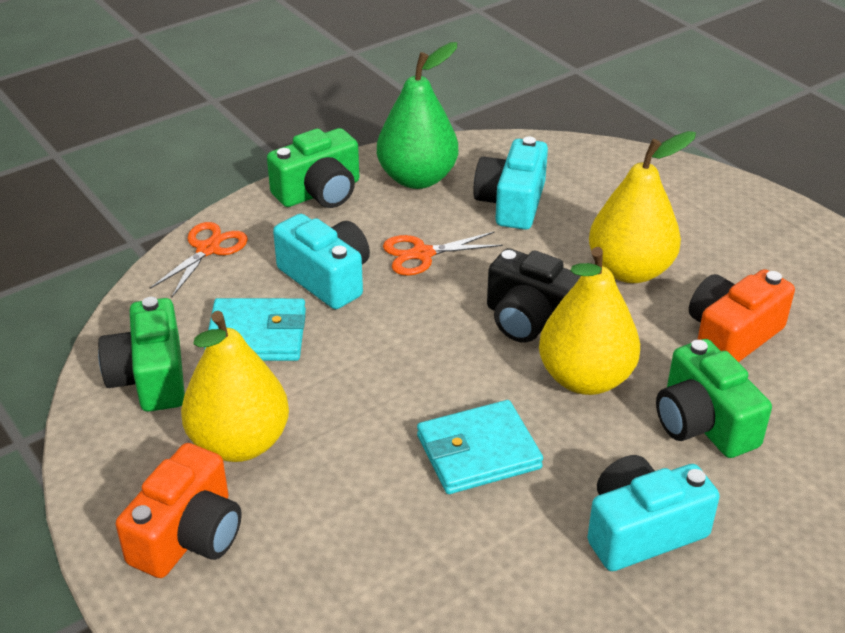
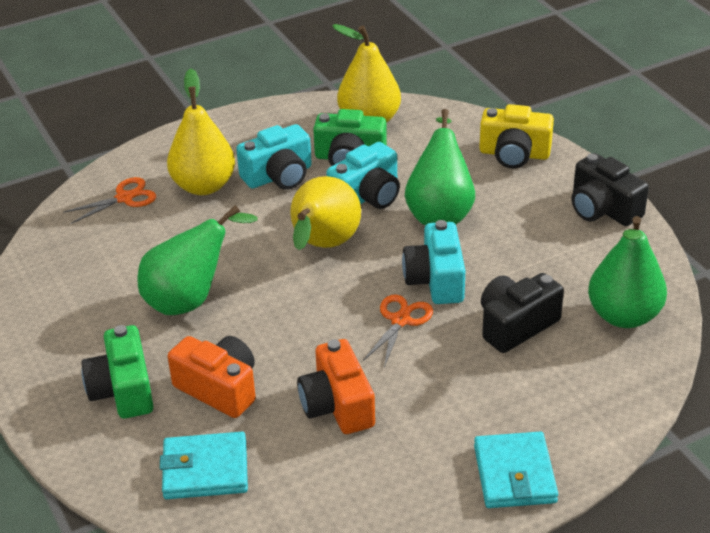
black camera: [487,248,580,343] = 1 -> [481,273,564,353] [572,153,649,226] = 2
green camera: [98,297,185,412] [267,128,359,208] [656,339,772,458] = 3 -> [81,325,154,419] [313,109,387,166] = 2
green pear: [377,42,458,189] = 1 -> [138,205,257,315] [405,109,475,225] [588,216,667,328] = 3
yellow camera: none = 0 -> [479,104,554,168] = 1

